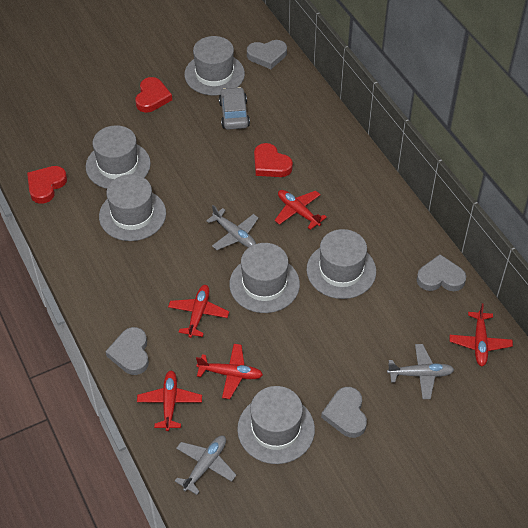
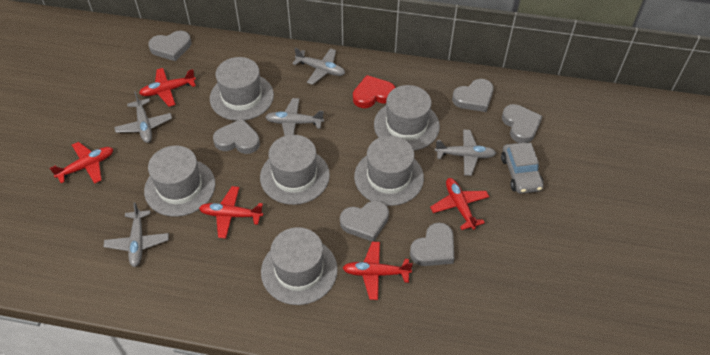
grey heart: [105,327,149,375] [247,40,287,69] [321,387,367,438] [417,254,466,291] = 4 -> [148,31,191,61] [213,119,260,154] [340,201,389,242] [410,223,454,266] [452,79,494,112] [502,104,543,143] = 6
grey plane: [175,436,236,495] [206,205,258,250] [387,344,454,399] = 3 -> [104,202,169,267] [114,91,172,143] [265,98,324,136] [292,48,345,85] [435,129,496,176] = 5
red heart: [27,166,67,204] [135,77,172,112] [254,143,293,177] = 3 -> [353,75,395,108] = 1

